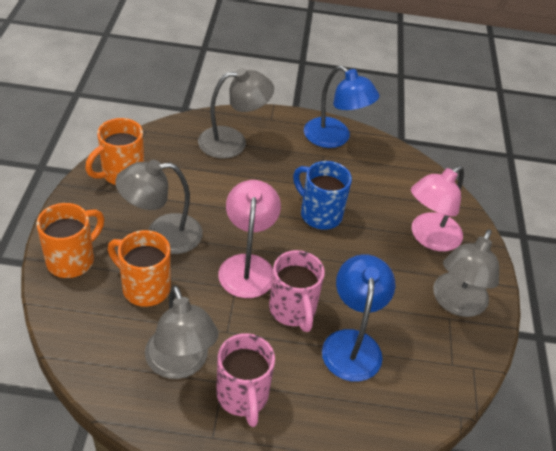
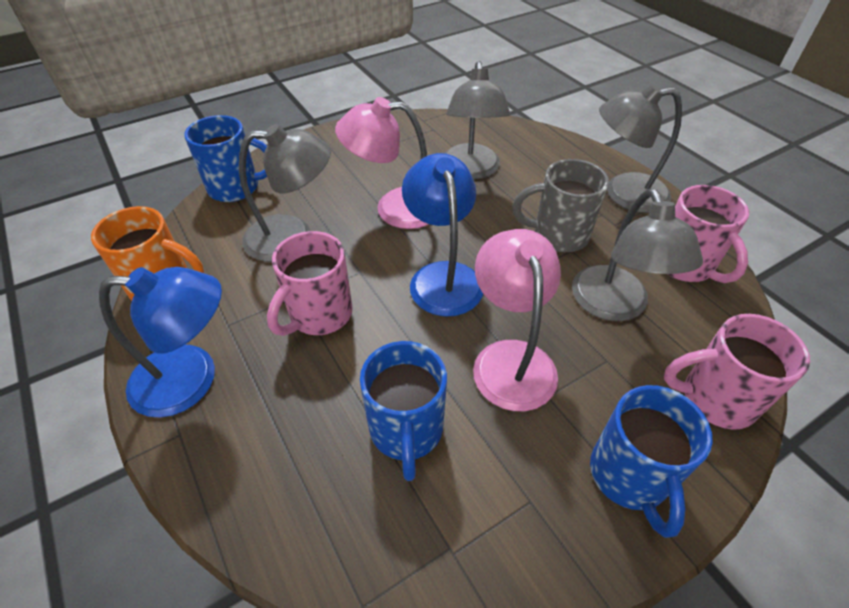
blue mug: [293,161,352,230] = 1 -> [184,115,267,202] [360,341,447,481] [590,385,713,538] = 3
grey mug: none = 0 -> [513,159,609,252] = 1
orange mug: [36,203,104,278] [85,118,144,185] [108,230,171,307] = 3 -> [91,206,204,301] = 1
pink mug: [216,333,275,427] [269,250,325,332] = 2 -> [267,231,353,336] [664,314,810,430] [668,185,749,283] = 3

